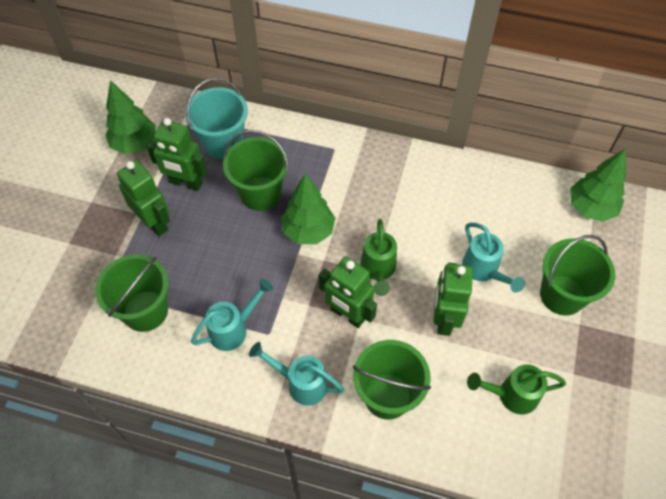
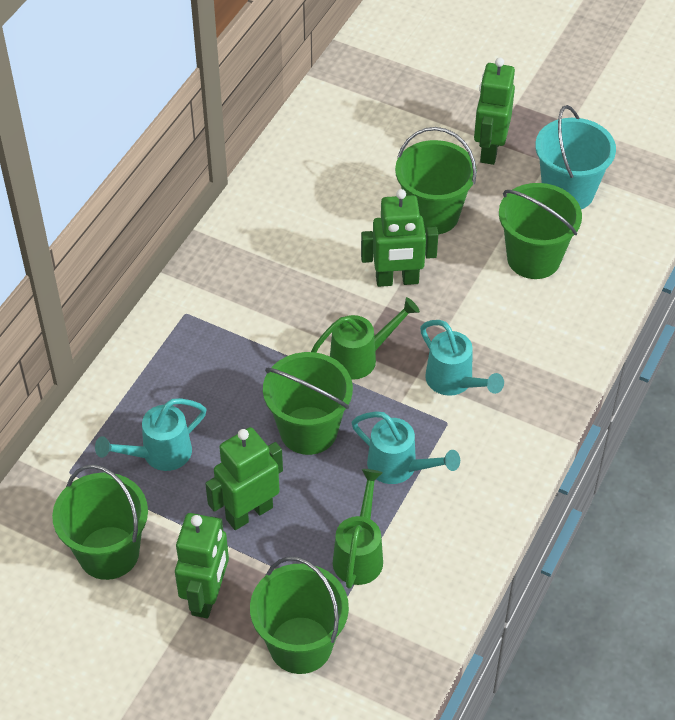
green bucket: [95,254,169,332] [223,130,289,211] [353,340,431,419] [540,235,615,316] = 4 -> [52,464,148,580] [250,556,349,674] [263,352,353,455] [395,127,477,234] [499,183,582,279] = 5
green tree: [105,80,156,154] [281,174,335,244] [570,149,626,222] = 3 -> none = 0

